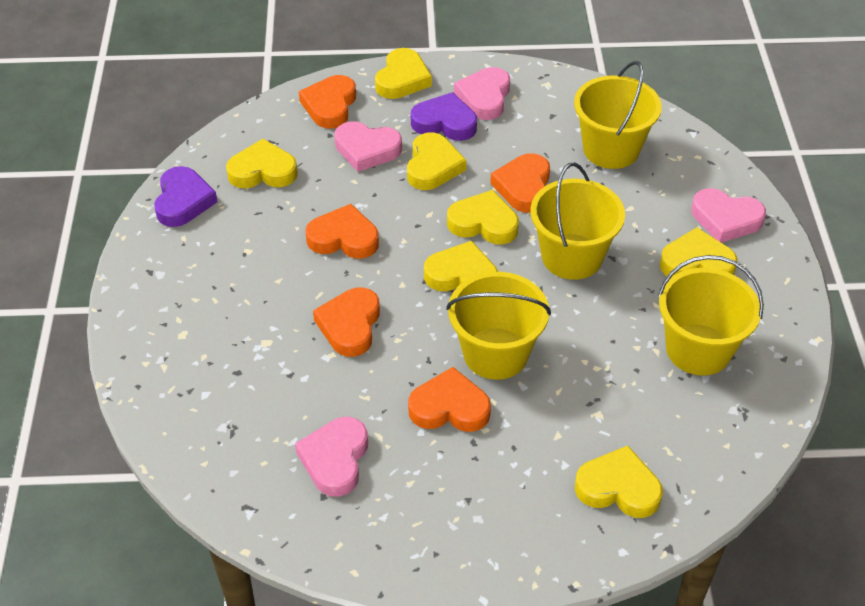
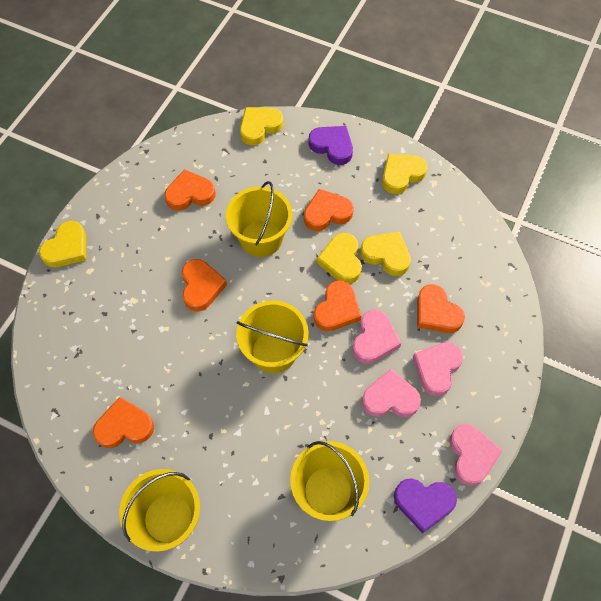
orange heart: [299,75,356,129] [306,204,379,259] [313,287,380,357] [408,367,491,432] [490,153,550,213] = 5 -> [93,397,154,448] [164,169,216,211] [182,259,227,312] [304,189,354,231] [314,280,361,331] [417,284,465,333] = 6
yellow heart: [226,139,298,188] [375,48,432,99] [407,132,466,190] [424,241,498,291] [447,190,519,245] [575,446,663,518] [660,227,738,277] = 7 -> [39,221,86,267] [240,107,283,145] [317,233,362,284] [360,232,411,276] [382,154,428,194] = 5

